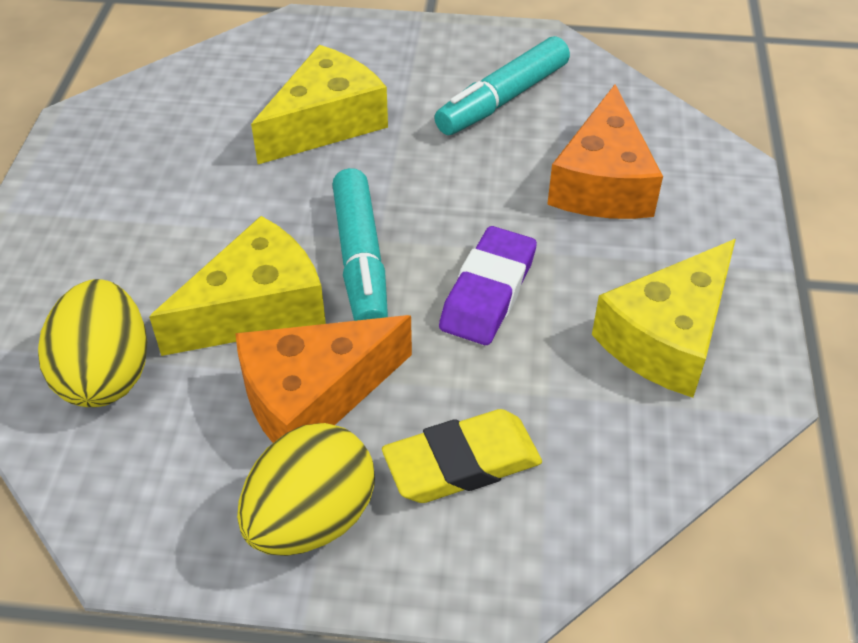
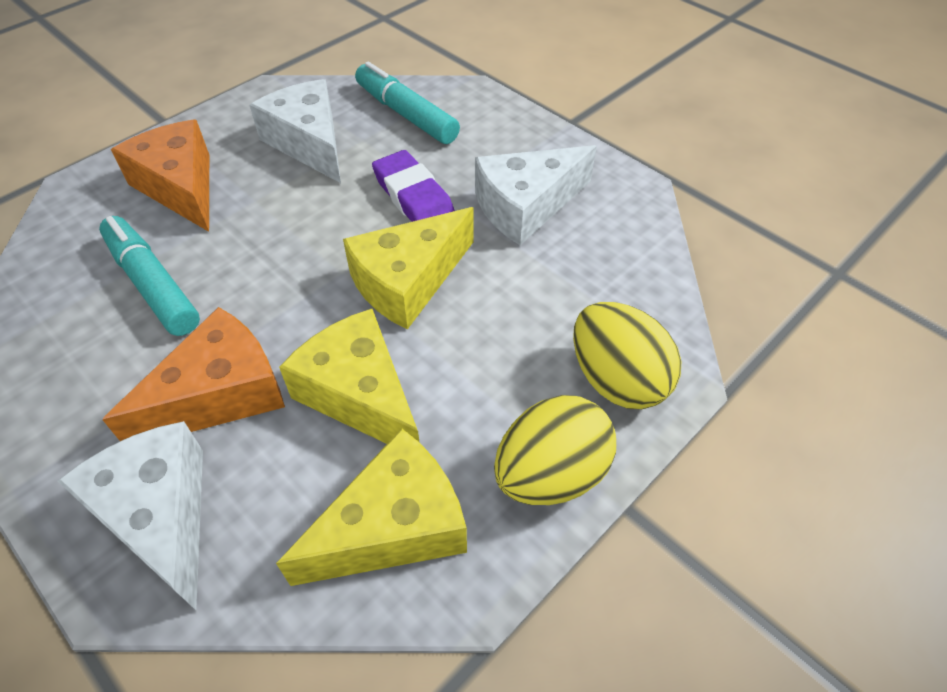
white cheese: none = 0 -> [58,421,203,610] [250,79,341,183] [475,145,597,245] = 3
yellow eraser: [382,409,542,503] = 1 -> none = 0

